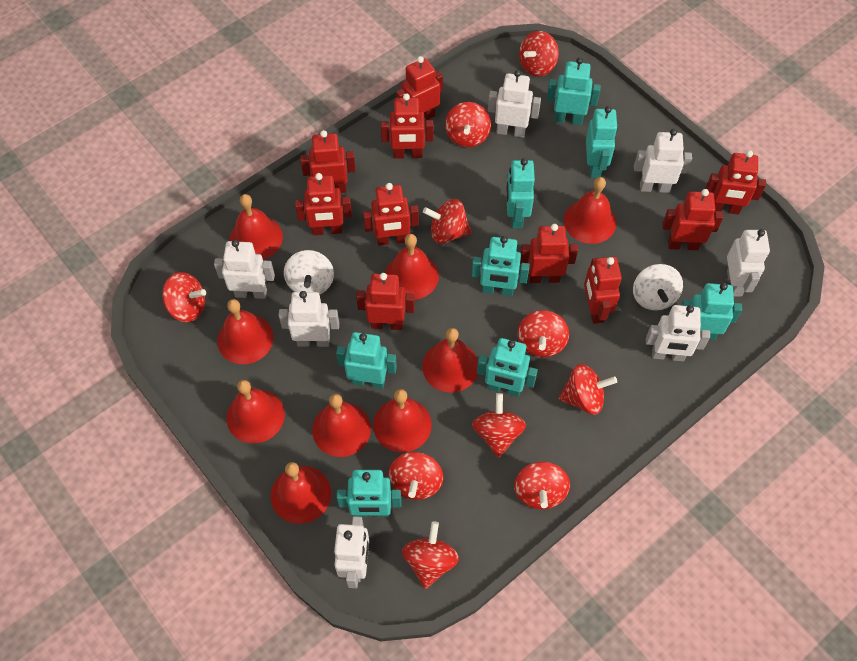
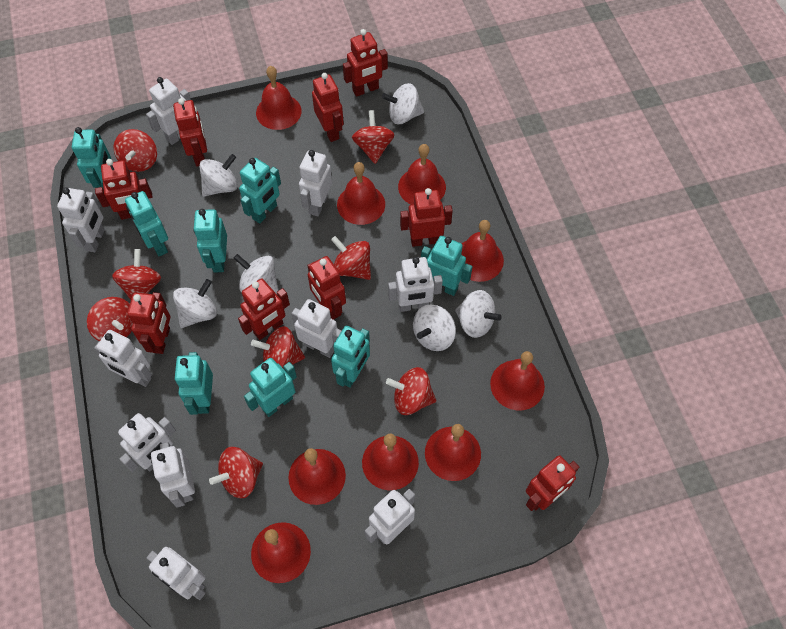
red robot: [295,173,352,235] [300,130,356,193] [356,273,415,330] [363,183,419,246] [381,93,434,159] [396,56,443,120] [520,224,578,283] [584,257,622,324] [662,189,723,250] [705,150,766,215] = 10 -> [95,159,153,220] [127,292,170,354] [173,98,207,167] [238,278,290,340] [307,256,346,320] [312,73,344,142] [343,29,388,97] [400,188,453,247] [526,455,579,511] = 9
red spinning top: [162,272,206,322] [388,452,443,500] [402,521,459,589] [423,199,472,244] [445,102,491,147] [472,393,526,458] [514,461,570,510] [517,310,569,357] [519,31,559,77] [558,364,617,415] = 10 -> [87,297,133,342] [112,249,161,300] [114,129,157,172] [209,447,263,498] [251,326,305,369] [331,236,371,280] [352,110,395,164] [386,367,436,415] = 8
white robot: [214,240,275,299] [279,291,339,347] [334,516,369,588] [488,70,541,138] [634,129,692,193] [646,305,710,361] [727,229,770,297] = 7 -> [57,187,105,252] [94,330,152,387] [118,413,176,472] [146,77,191,145] [147,547,206,600] [151,442,195,508] [291,299,341,358] [299,150,332,216] [365,489,415,545] [388,257,443,312] = 10
white spinning top: [284,250,334,294] [633,264,683,310] = 2 -> [173,279,217,328] [199,154,238,197] [233,254,279,294] [382,83,424,124] [413,304,456,351] [455,290,502,338] = 6

